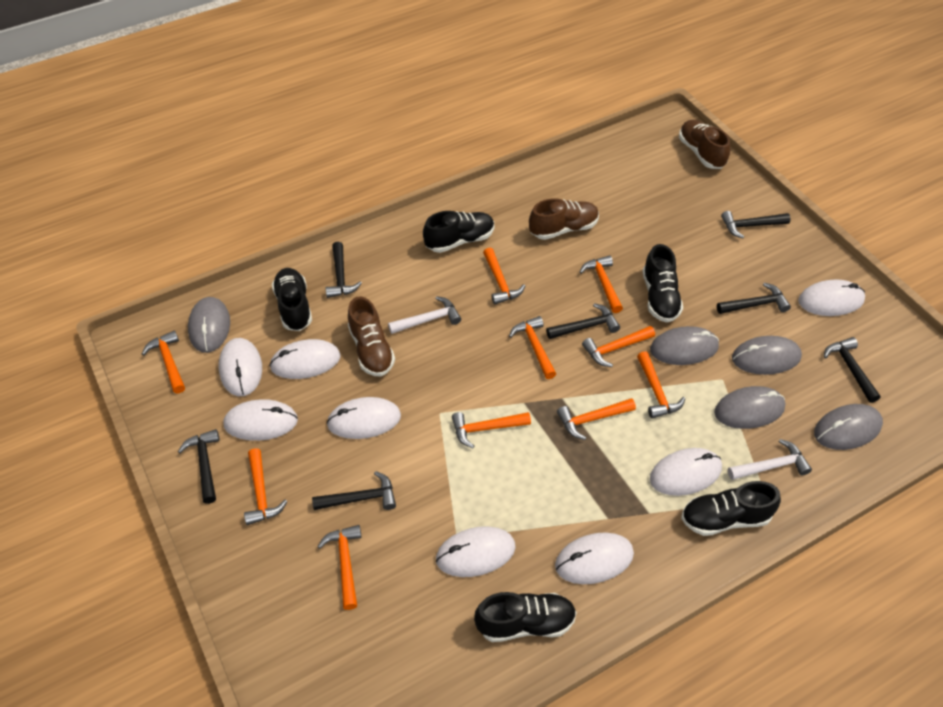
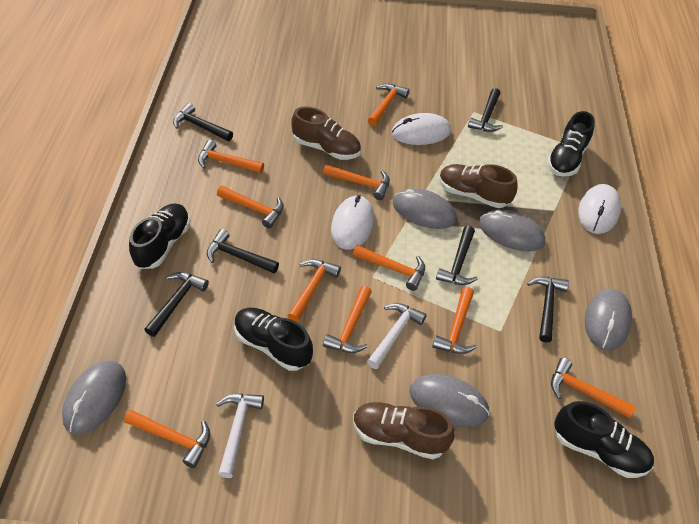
black hammer: [178,429,220,504] [312,471,396,510] [325,242,362,298] [546,303,620,339] [717,283,791,314] [721,211,791,238] [824,337,881,403] = 7 -> [144,272,209,337] [173,103,233,141] [207,229,279,273] [436,226,478,285] [468,88,503,132] [527,277,569,343] = 6
black shoe: [272,268,312,331] [423,211,494,253] [474,592,577,642] [643,244,683,322] [681,481,781,536] = 5 -> [129,203,190,269] [234,308,313,371] [547,111,595,176] [554,401,654,478] = 4
white mouse: [219,338,262,396] [223,399,298,441] [269,339,341,379] [326,397,401,439] [436,526,516,577] [555,532,634,584] [650,448,722,496] [798,279,865,316] = 8 -> [331,195,374,250] [392,113,451,145] [578,184,621,234] = 3

